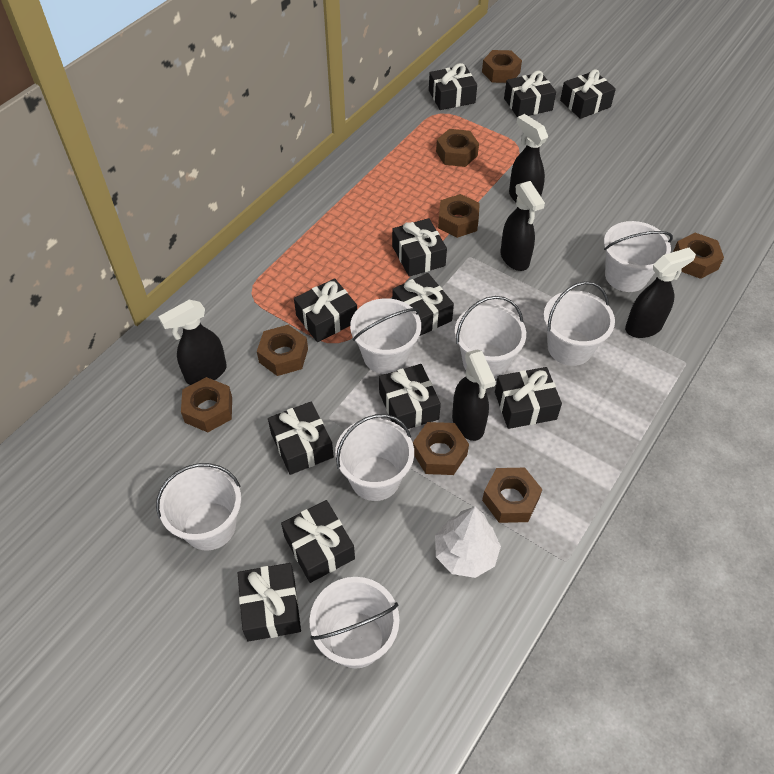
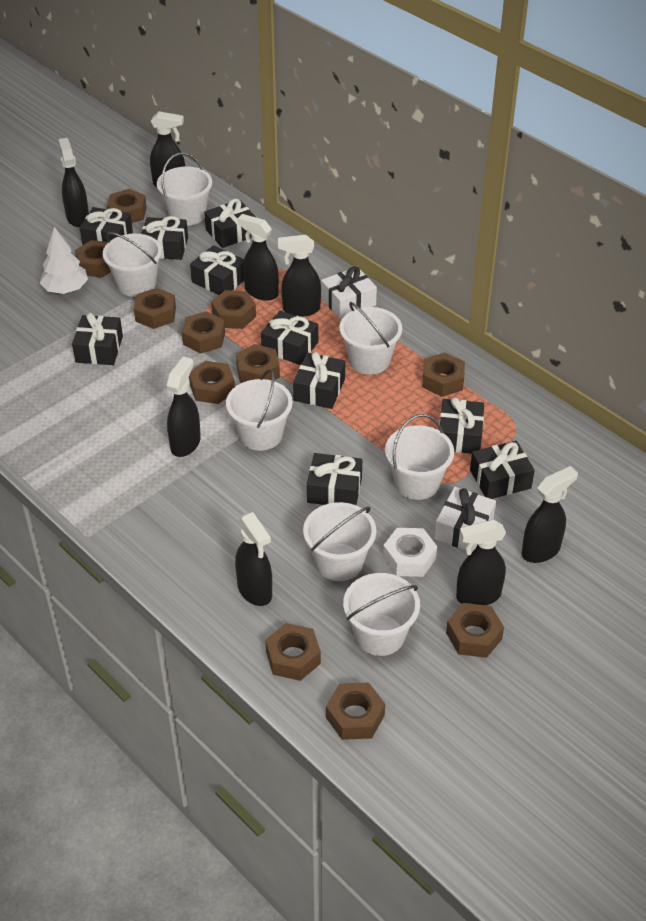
black gift: [238,563,301,642] [268,401,334,475] [281,500,355,583] [294,278,357,342] [379,364,441,430] [392,218,447,277] [392,273,454,336] [429,63,477,110] [495,367,562,429] [504,71,556,117] [560,69,616,119] = 11 -> [72,313,123,365] [80,207,133,245] [141,216,188,260] [190,245,244,295] [204,199,256,248] [261,310,318,365] [293,352,345,409] [307,453,362,505] [439,397,484,454] [470,441,535,499] = 10
black spray bottle: [158,300,227,385] [452,350,496,441] [500,181,545,271] [509,114,548,202] [625,248,696,338] = 5 -> [58,138,89,227] [150,111,185,187] [167,357,201,457] [235,512,272,606] [237,214,279,301] [278,235,321,317] [456,520,506,605] [522,466,578,563] = 8
brown nut: [181,377,232,432] [257,325,308,376] [413,422,469,475] [436,129,479,167] [438,194,480,238] [482,50,522,83] [482,468,543,523] [673,233,724,279] = 8 -> [75,240,111,278] [107,189,147,223] [134,288,176,329] [182,311,225,354] [189,361,235,404] [211,290,256,329] [236,344,280,383] [265,623,321,681] [326,682,385,740] [422,352,465,397] [446,603,504,658] = 11
white gift: none = 0 -> [321,266,377,319] [434,487,496,552] = 2
white nut: none = 0 -> [383,528,437,577] = 1

